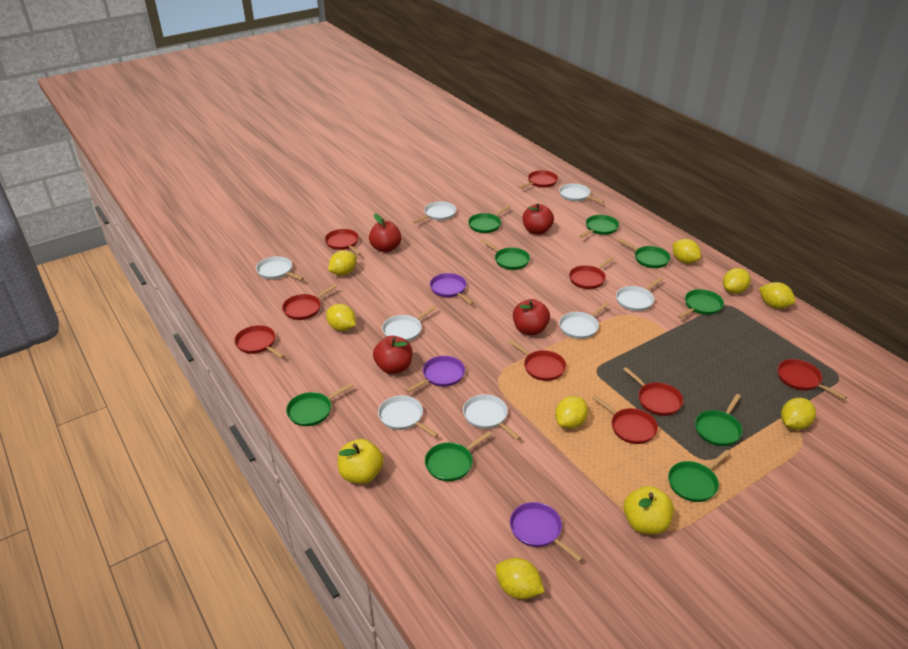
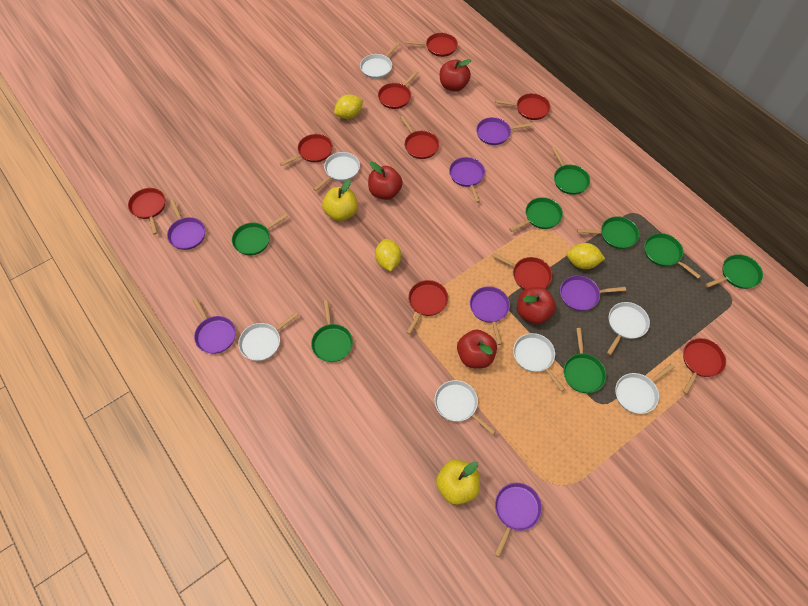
green pan: [286,383,353,426] [425,431,492,481] [468,205,510,233] [481,240,530,270] [579,215,619,238] [617,239,671,268] [668,450,730,502] [678,289,724,319] [695,394,743,446] = 9 -> [232,213,288,255] [311,300,353,362] [509,197,563,232] [552,147,590,195] [564,328,606,393] [577,216,639,249] [644,233,701,279] [705,254,763,289] = 8
purple pan: [406,356,465,393] [430,273,473,305] [510,502,583,562] = 3 -> [167,200,205,250] [192,298,236,354] [449,157,485,203] [470,286,510,345] [476,117,533,145] [494,483,542,558] [560,275,626,311] = 7
white pan: [256,256,304,280] [378,395,439,437] [382,305,437,341] [413,201,456,223] [463,394,521,440] [559,183,604,203] [559,302,609,339] [616,277,663,311] = 8 -> [238,312,299,361] [313,152,360,191] [360,42,400,79] [434,380,496,435] [513,333,565,392] [607,302,650,355] [615,364,674,414] = 7
yellow lemon: [326,304,356,331] [328,251,357,275] [495,558,545,599] [555,396,588,429] [672,239,701,263] [723,268,751,294] [759,282,796,309] [781,398,816,430] = 8 -> [334,95,363,119] [375,239,401,271] [567,243,605,269] = 3

